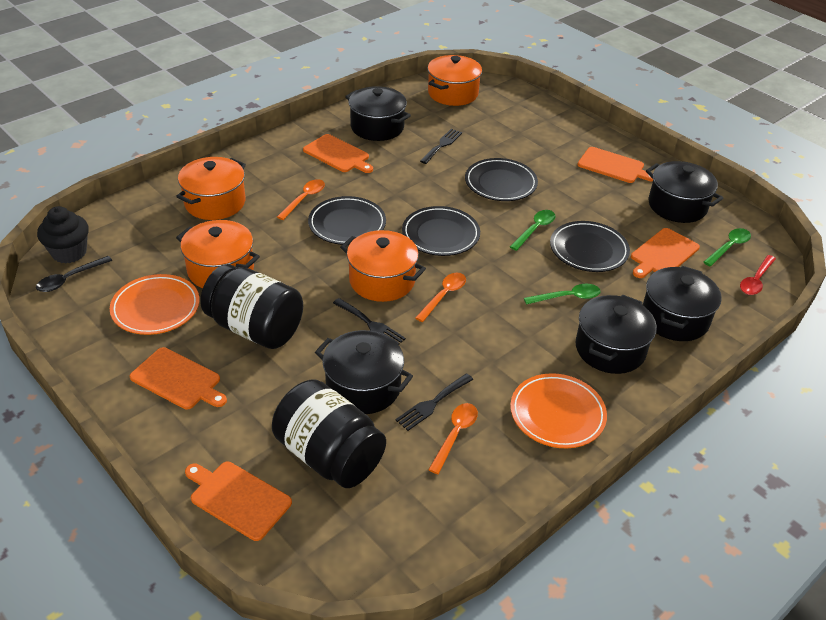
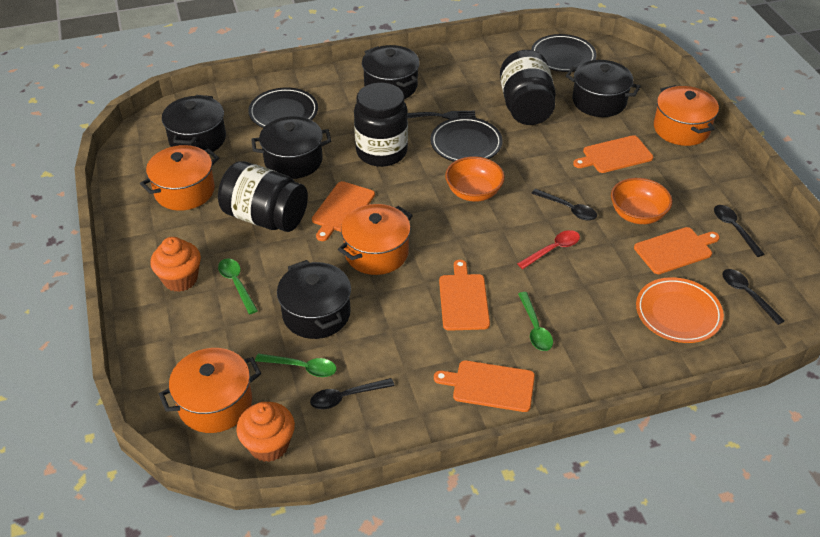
black cupcake: [37,206,89,264] = 1 -> none = 0
black fork: [333,298,406,345] [396,373,473,431] [420,129,462,164] = 3 -> [408,111,476,119] = 1
black jar: [200,264,303,349] [272,379,386,488] = 2 -> [218,161,308,232] [354,83,408,167] [500,50,556,125] = 3
black plate: [308,196,386,245] [402,206,480,256] [465,158,538,201] [550,221,630,272] = 4 -> [248,88,318,128] [430,117,503,162] [531,34,597,72] = 3
black spoon: [36,256,112,292] = 1 -> [310,378,395,409] [531,189,597,221] [714,205,765,257] [722,269,785,325] = 4
orange bowl: none = 0 -> [445,156,505,202] [611,178,672,224] = 2
orange cupcake: none = 0 -> [150,237,201,292] [236,402,295,462] = 2
orange plate: [110,274,200,335] [510,373,607,448] = 2 -> [636,277,724,343] = 1
orange spoon: [277,179,325,220] [415,273,466,322] [428,403,478,474] = 3 -> none = 0

